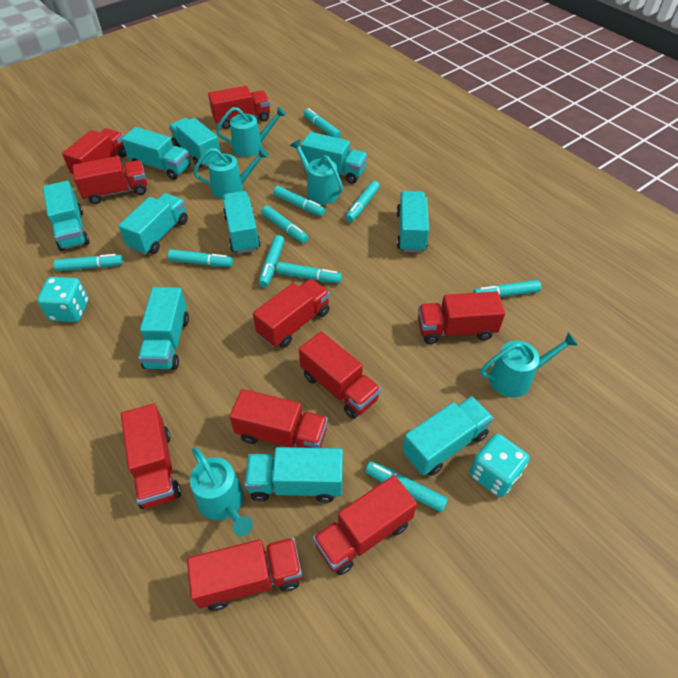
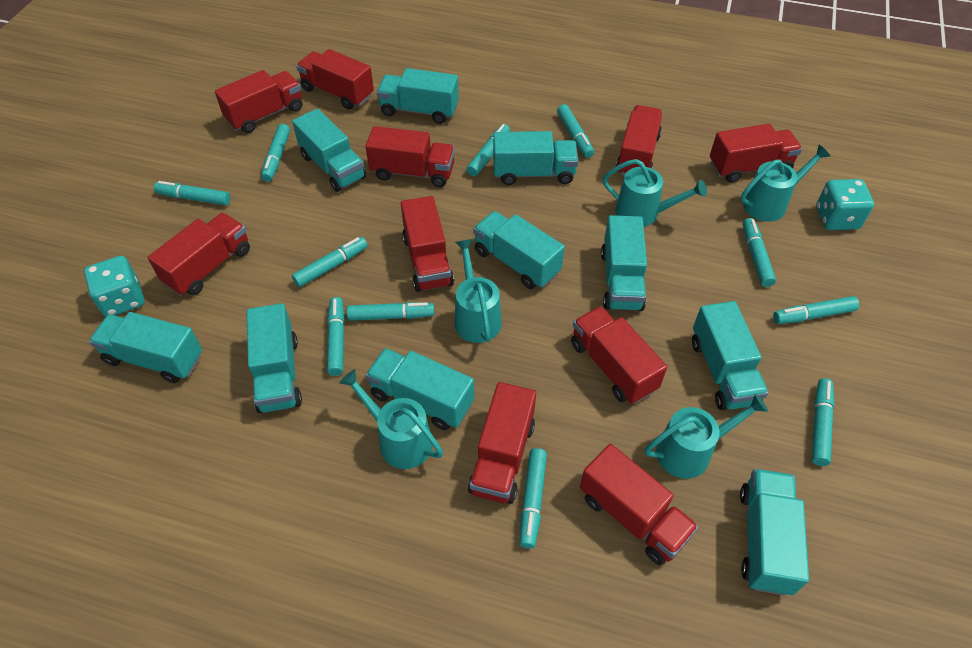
turquoise marker: [54,254,123,271] [168,249,233,267] [259,235,285,287] [261,205,308,243] [273,186,325,216] [276,262,342,283] [304,108,341,138] [345,181,380,222] [365,461,448,512] [473,280,541,297] = 10 -> [154,181,230,206] [261,124,290,182] [292,237,368,287] [327,297,345,376] [347,302,434,321] [466,124,510,176] [520,448,547,549] [557,104,594,158] [743,218,776,287] [773,296,860,324] [812,378,834,466] = 11

